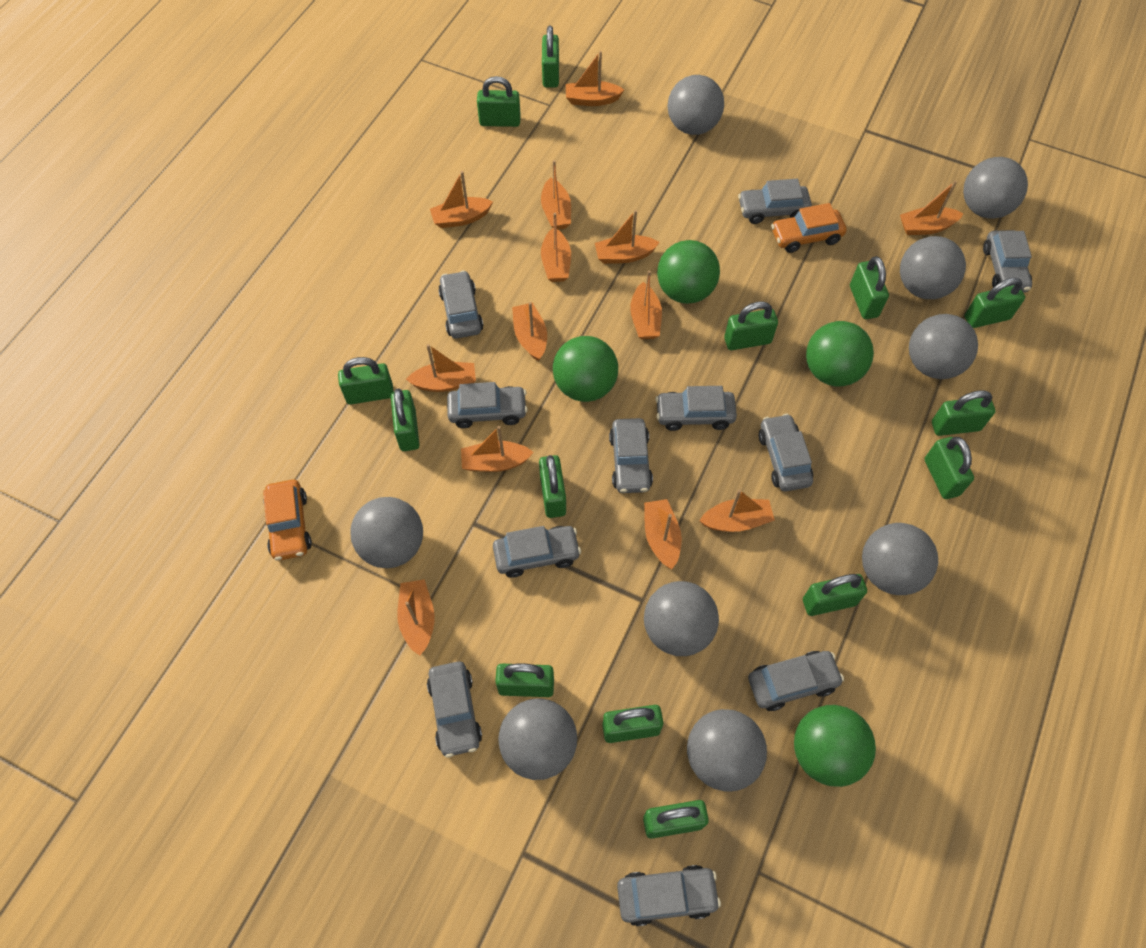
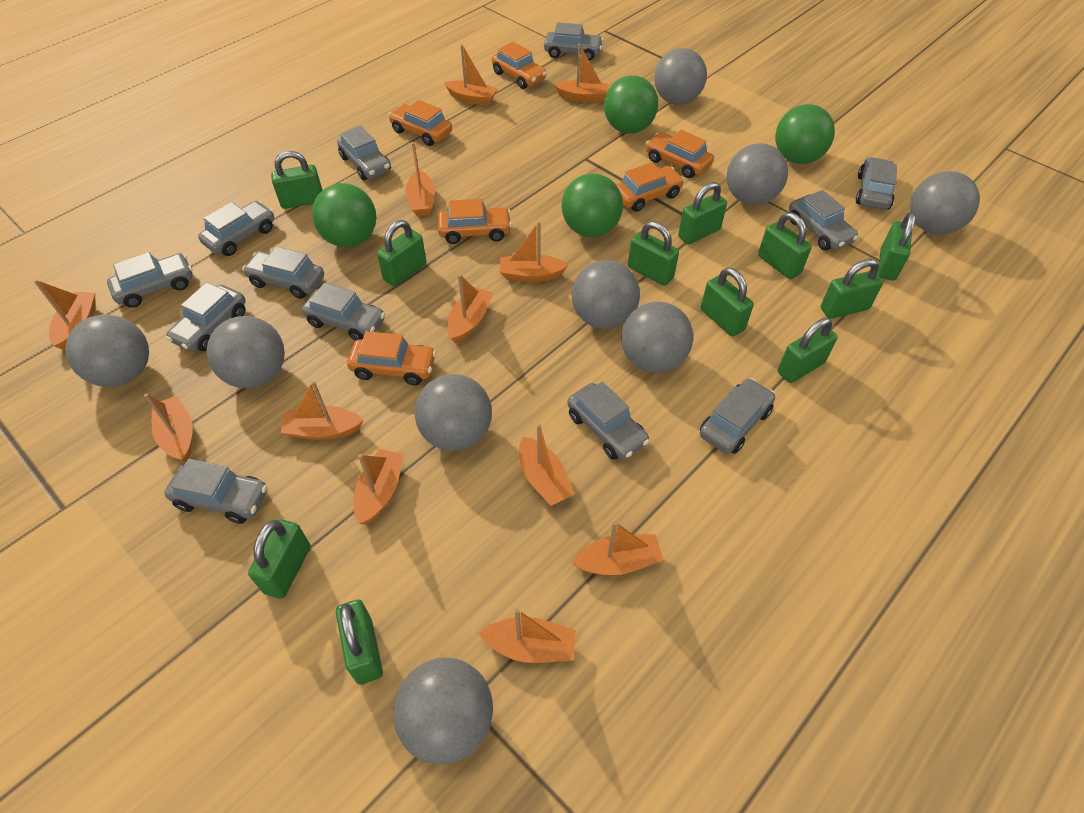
green padlock: [338,357,394,404] [391,389,420,451] [477,76,521,127] [495,663,554,697] [539,455,566,518] [542,26,559,88] [602,705,663,743] [643,800,709,839] [724,301,778,350] [803,574,867,616] [850,256,889,319] [925,437,974,499] [932,390,995,436] [965,278,1025,328] = 14 -> [248,519,310,599] [271,151,322,209] [336,600,383,685] [377,220,426,287] [628,221,679,286] [678,182,727,244] [701,268,754,337] [758,212,812,279] [778,318,837,383] [821,259,883,319] [878,212,915,281] = 11
grey car: [427,662,482,758] [438,270,483,339] [447,382,528,428] [493,526,581,578] [609,418,653,493] [617,865,721,926] [655,386,737,431] [738,179,812,224] [748,651,844,711] [758,414,813,491] [983,230,1032,292] = 11 -> [107,252,193,308] [164,459,267,524] [166,282,246,352] [198,201,274,256] [242,246,324,299] [302,282,385,341] [337,126,391,180] [544,22,603,61] [567,382,650,460] [700,378,775,454] [789,190,859,251] [856,157,897,210] = 12
orange boat: [397,579,435,655] [406,344,476,392] [430,171,493,228] [461,426,534,472] [512,302,547,361] [541,160,571,229] [541,213,571,282] [566,51,624,106] [595,210,660,264] [630,270,662,339] [644,499,682,569] [699,490,775,532] [900,181,964,235] = 13 -> [34,280,95,350] [144,393,193,462] [281,381,363,440] [354,449,404,525] [405,142,435,216] [444,44,497,106] [447,274,493,344] [478,609,576,663] [500,221,568,282] [519,424,574,506] [555,44,609,102] [571,521,663,575] = 12
orange car: [263,480,312,561] [771,203,846,253] = 2 -> [347,331,436,385] [388,100,452,146] [438,199,512,244] [492,42,547,89] [616,162,684,212] [645,130,714,178] = 6

